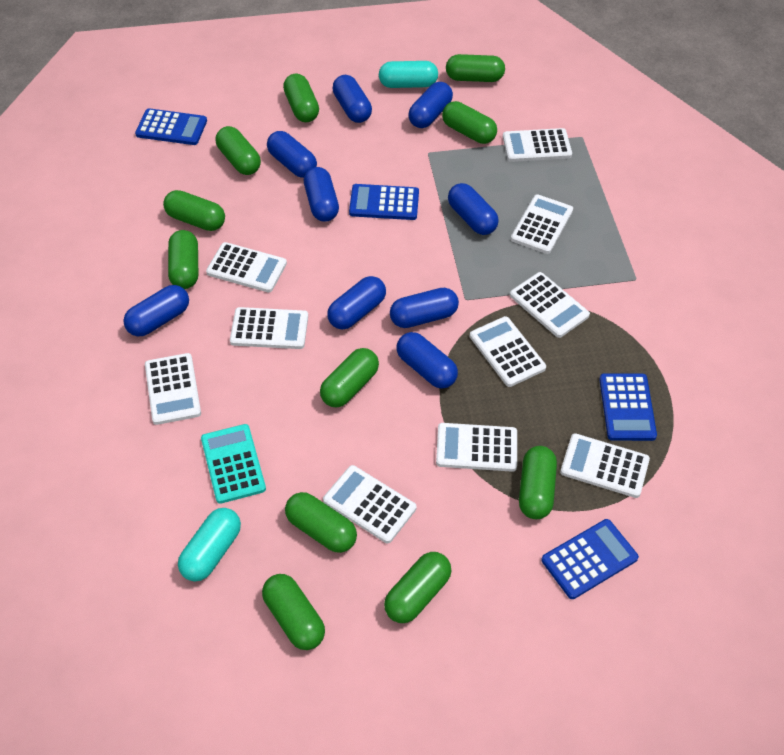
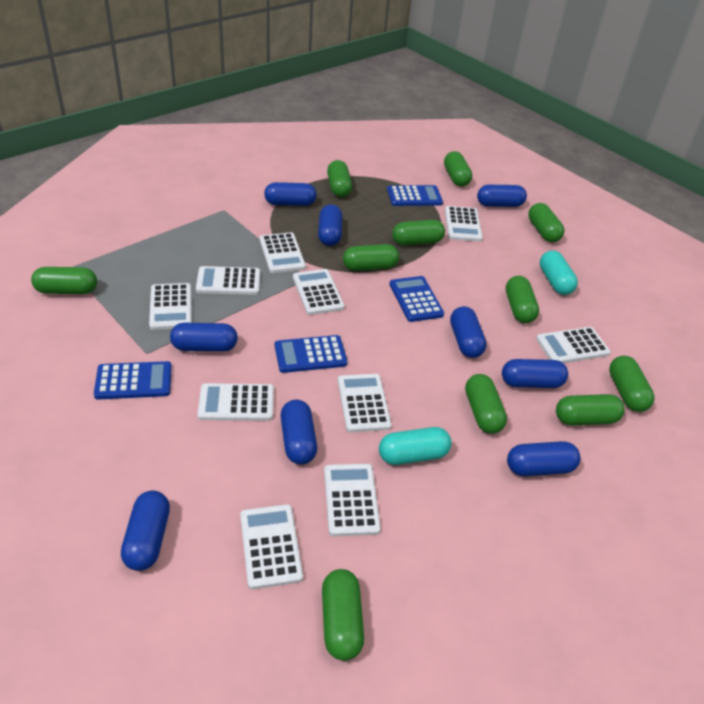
turquoise calculator: [201,424,266,504] = 1 -> none = 0

